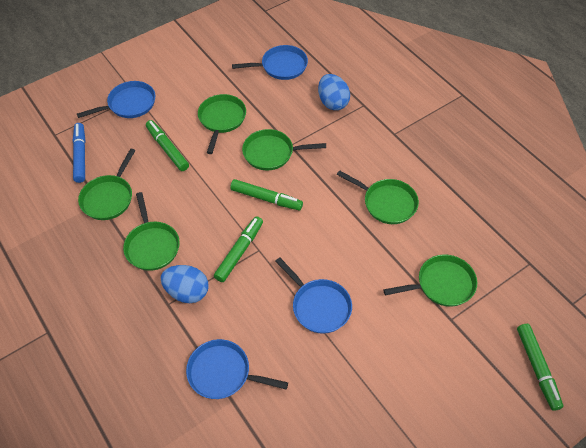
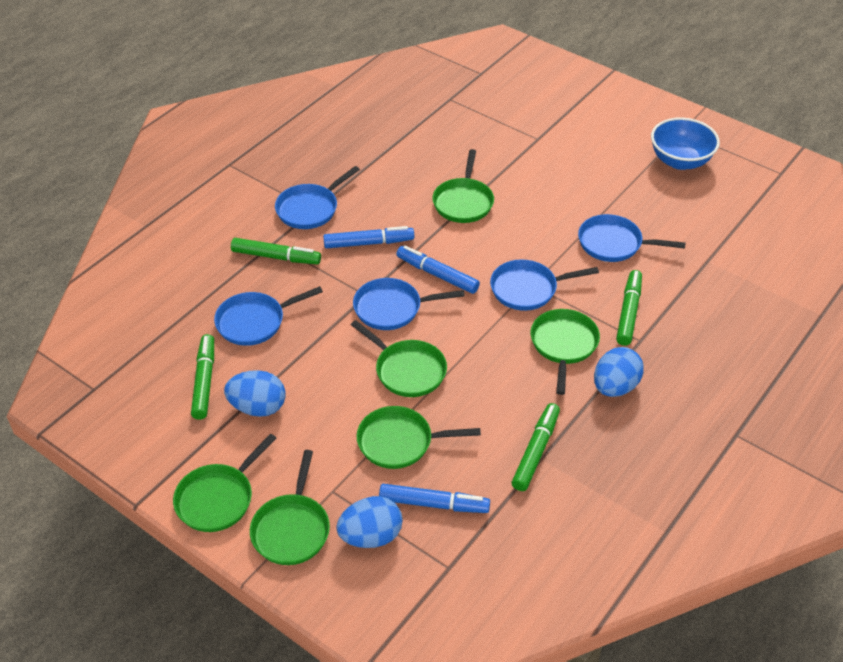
blue bowl: none = 0 -> [651,117,720,170] = 1
blue egg: [161,265,209,303] [318,74,350,110] = 2 -> [224,370,286,417] [336,496,403,548] [594,347,644,397] = 3
blue marker: [72,123,86,183] = 1 -> [323,226,414,248] [379,484,490,513] [396,246,480,294] = 3
blue pan: [77,81,155,118] [186,339,288,399] [232,45,308,80] [275,258,352,334] = 4 -> [214,286,323,346] [275,166,360,229] [353,278,465,330] [490,259,599,311] [578,214,686,262] = 5

